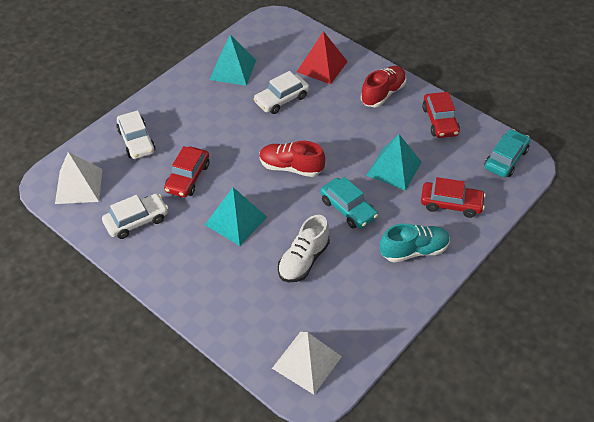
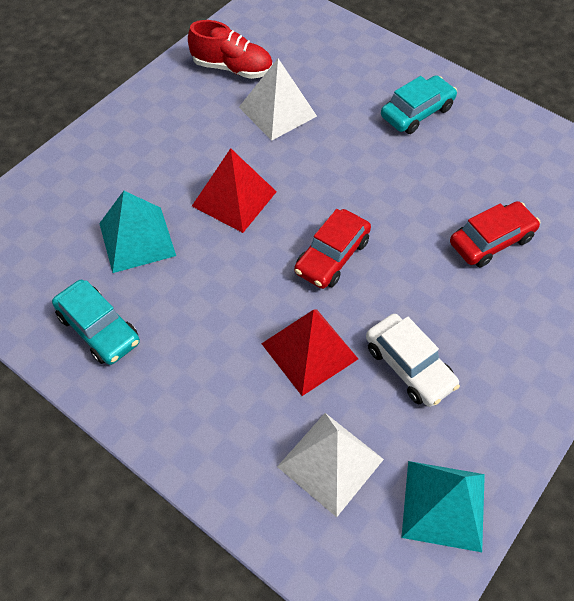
red car: [164,146,209,197] [421,177,486,218] [422,92,460,138] = 3 -> [294,209,371,289] [450,201,540,268] = 2
red pyramid: [297,31,348,84] = 1 -> [192,148,277,233] [261,309,358,396] = 2
red shoe: [260,141,325,177] [361,66,406,107] = 2 -> [188,20,272,79] = 1
turquoise pyramid: [205,187,267,246] [210,35,256,86] [366,134,422,191] = 3 -> [99,191,176,273] [401,461,485,552] = 2
turquoise shoe: [380,223,450,263] = 1 -> none = 0
white car: [102,194,168,239] [116,110,156,159] [253,71,309,114] = 3 -> [366,314,460,407] = 1
white shoe: [278,215,330,282] = 1 -> none = 0

